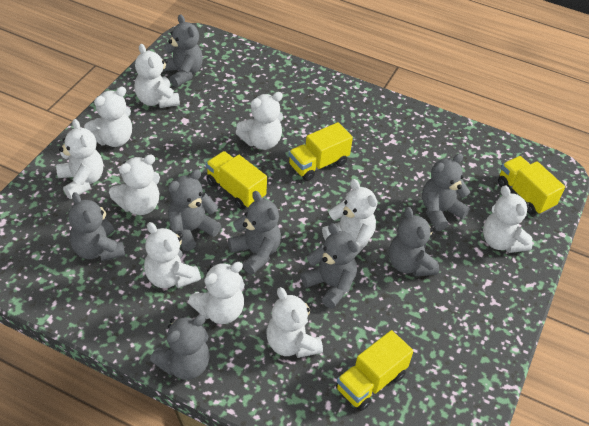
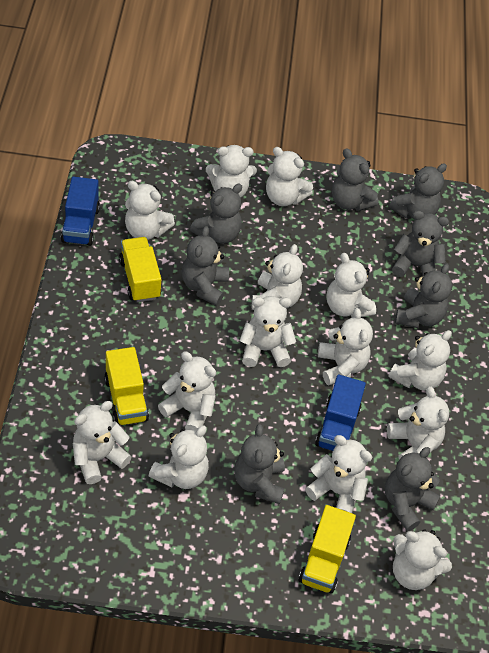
blue truck: none = 0 -> [61,176,100,246] [315,375,366,451] = 2
white teddy bear: [56,119,103,199] [85,87,132,147] [109,154,160,215] [134,44,180,108] [144,222,201,288] [188,262,245,324] [235,92,283,150] [266,287,323,358] [322,179,378,257] [483,185,532,253] = 10 -> [73,401,132,484] [125,181,175,240] [149,426,209,489] [158,351,216,431] [206,145,257,198] [239,296,296,367] [252,244,303,310] [266,147,313,206] [305,435,372,513] [318,308,373,386] [327,253,376,318] [387,386,449,460] [388,330,452,391] [393,529,452,590] = 14
yellow truck: [206,151,267,209] [289,122,353,181] [336,330,413,411] [498,156,565,215] = 4 -> [104,347,149,425] [119,237,161,302] [298,505,356,593] = 3

